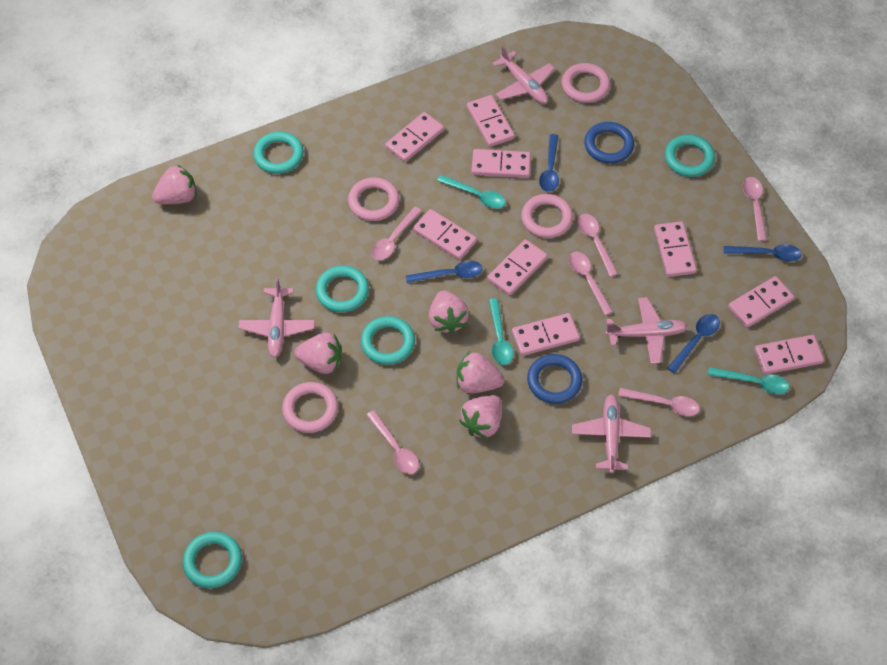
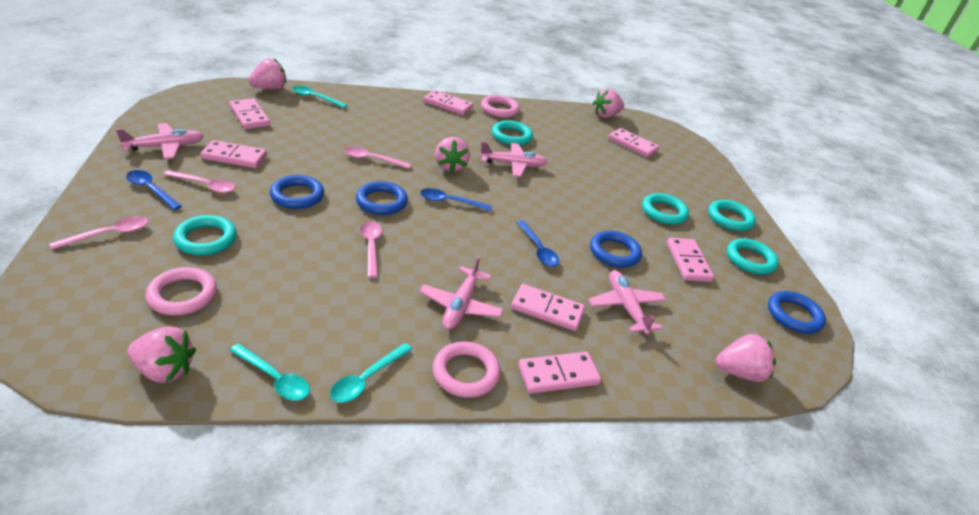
blue ring: [527,354,583,404] [584,122,634,164] = 2 -> [270,175,324,209] [356,181,408,215] [590,231,642,268] [768,291,826,334] = 4
blue spoon: [406,260,483,283] [539,134,559,192] [667,314,720,373] [724,244,801,261] = 4 -> [126,170,182,210] [420,188,492,211] [517,220,559,267] = 3
pink domino: [385,112,444,162] [413,209,477,260] [467,95,515,147] [472,149,531,178] [487,239,547,296] [512,313,580,356] [654,221,697,277] [728,276,794,328] [755,335,824,374] = 9 -> [200,140,267,168] [230,98,270,129] [423,90,473,115] [511,284,585,331] [518,352,601,394] [608,128,659,157] [667,238,714,282] = 7
pink ring: [282,382,338,433] [348,177,399,221] [521,194,573,238] [562,63,610,103] = 4 -> [146,267,217,315] [433,342,500,398] [481,95,520,118] = 3
pink spoon: [366,410,419,474] [372,207,421,260] [568,251,613,315] [577,214,618,277] [618,388,700,416] [743,177,767,241] = 6 -> [49,216,149,250] [163,170,235,193] [344,147,411,169] [360,221,382,278] = 4

